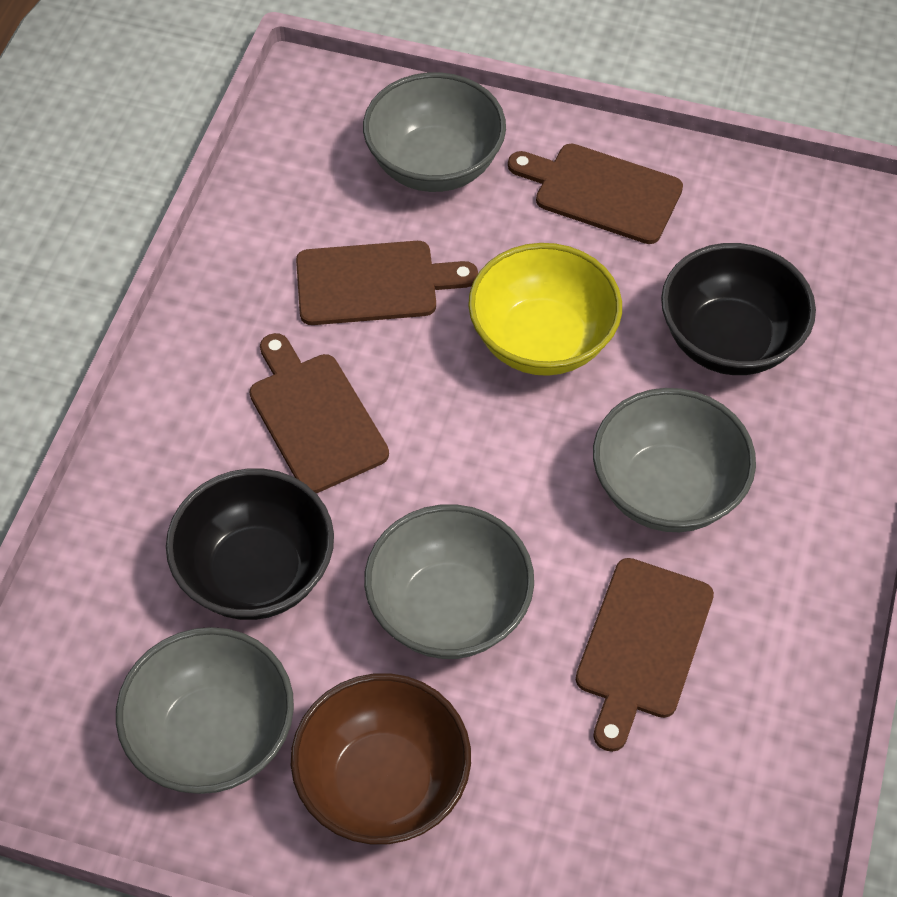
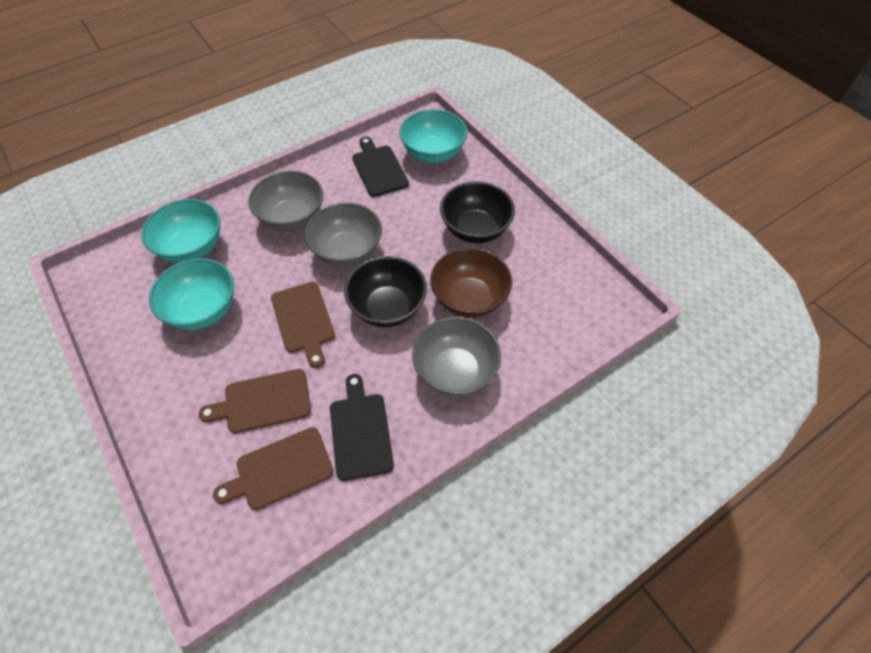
black cutting board: none = 0 -> [330,374,394,481] [352,137,409,197] = 2
brown cutting board: [250,333,389,493] [296,241,478,325] [508,144,683,244] [576,558,714,752] = 4 -> [198,369,311,433] [213,427,334,510] [271,282,335,368] = 3
grey bowl: [116,627,294,794] [363,72,506,192] [364,504,534,659] [593,388,756,532] = 4 -> [248,171,323,232] [305,203,382,267] [412,317,501,396] = 3
turquoise bowl: none = 0 -> [141,199,220,263] [149,258,234,330] [399,109,467,163] = 3
yellow bowl: [468,243,622,376] = 1 -> none = 0

